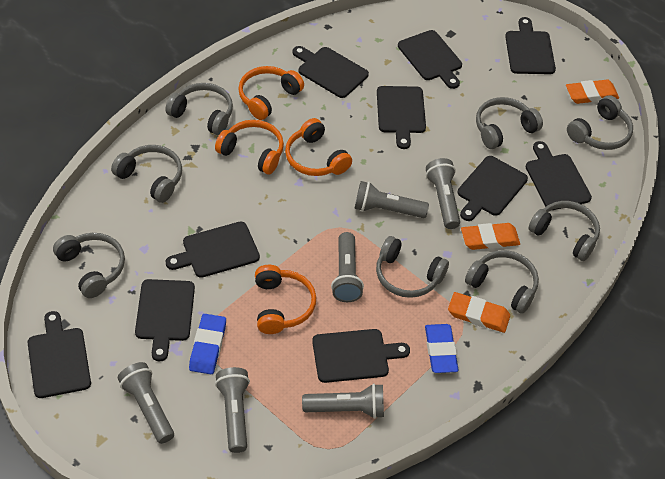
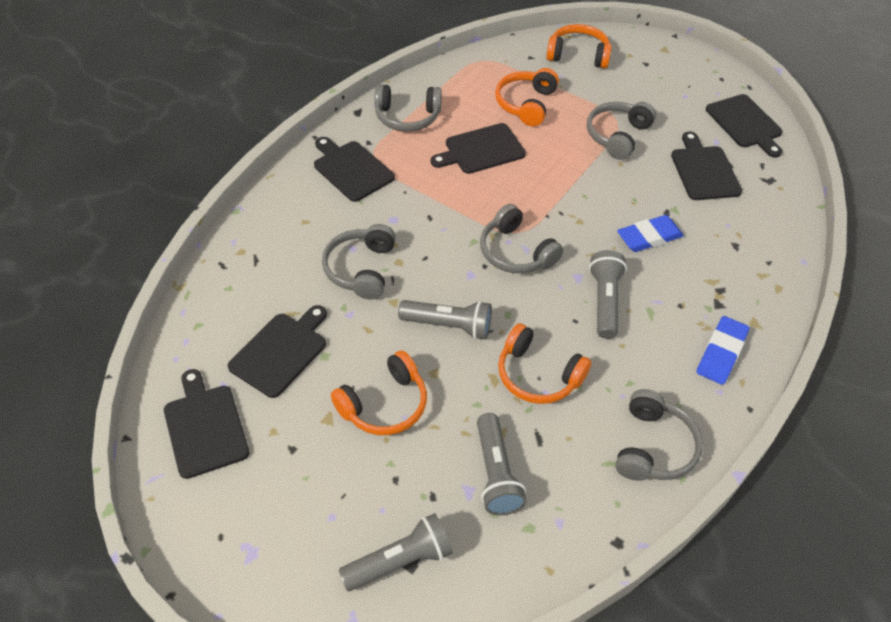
black cutting board: [28,311,91,398] [135,279,195,362] [166,222,260,278] [293,46,369,98] [312,329,410,383] [377,86,426,149] [398,30,462,89] [458,156,528,221] [505,17,556,74] [526,141,592,210] = 10 -> [164,369,249,479] [228,305,327,398] [314,137,395,202] [431,123,526,174] [671,132,742,200] [706,94,783,158] = 6
grey flashlight: [118,362,174,444] [215,367,250,453] [302,384,384,419] [331,232,364,302] [354,181,429,218] [426,158,460,229] = 6 -> [339,513,453,591] [398,300,492,340] [477,413,527,515] [589,250,627,339] = 4
grey headphones: [53,233,125,298] [111,145,182,203] [165,83,233,135] [376,236,449,298] [465,250,539,314] [476,97,543,149] [528,201,600,261] [567,95,633,150] = 8 -> [322,224,396,300] [374,84,442,132] [480,204,563,273] [587,102,656,160] [615,389,703,481] = 5
orange eraser: [448,292,510,333] [461,223,520,250] [566,80,619,104] = 3 -> none = 0

